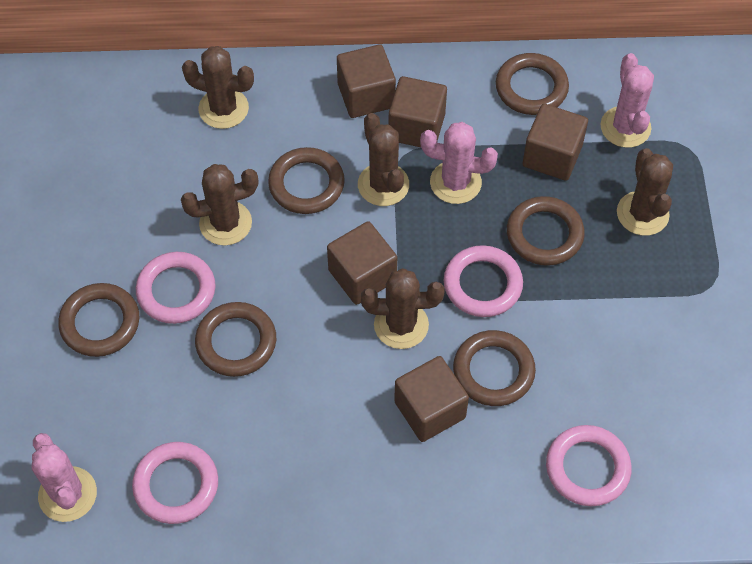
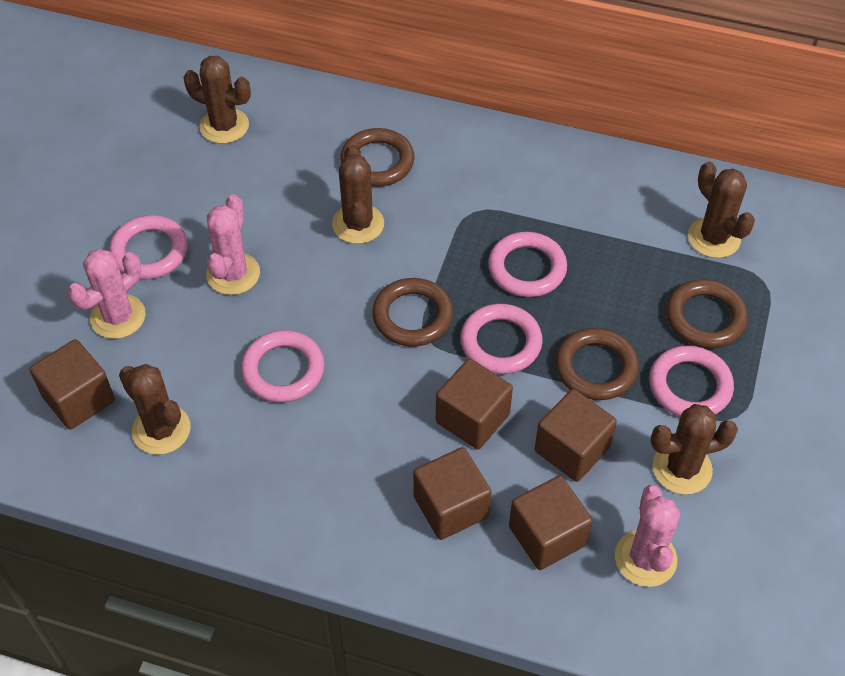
brown ring: [58,283,139,357] [195,302,276,377] [268,147,345,214] [453,330,536,406] [496,53,569,115] [507,196,585,266] = 6 -> [341,128,414,187] [372,278,453,347] [555,328,639,400] [666,279,748,348] = 4
pink ring: [132,442,218,524] [136,252,216,324] [444,245,523,317] [546,425,632,506] = 4 -> [109,215,188,280] [241,330,325,403] [460,304,543,374] [488,232,567,297] [649,345,734,417] = 5

